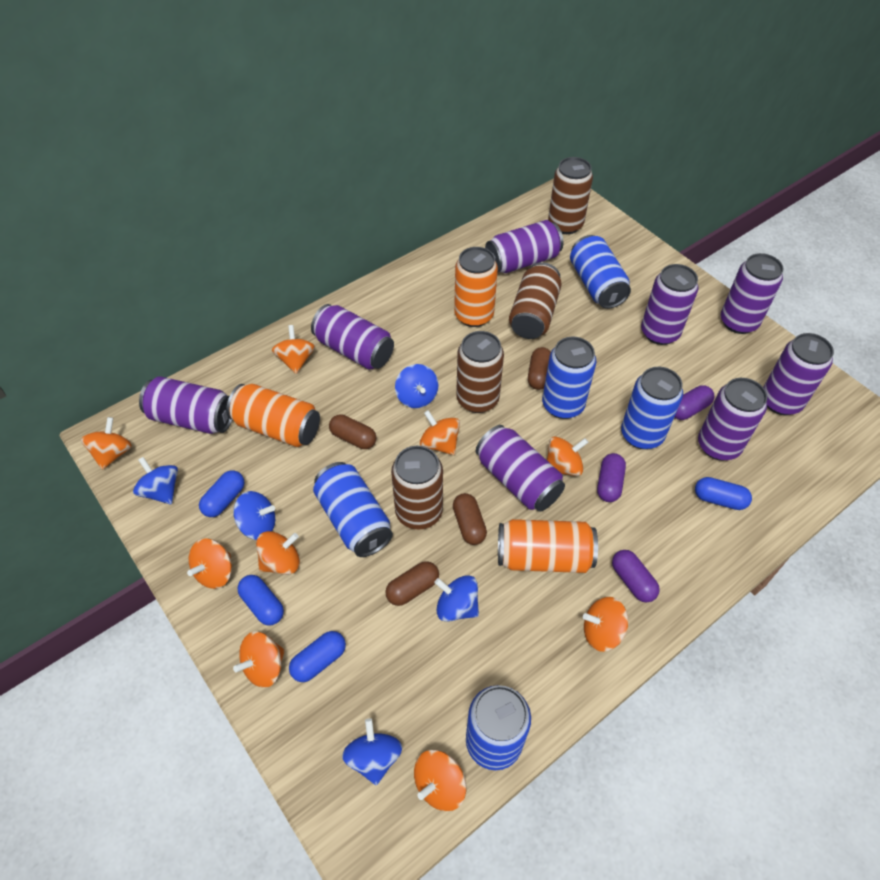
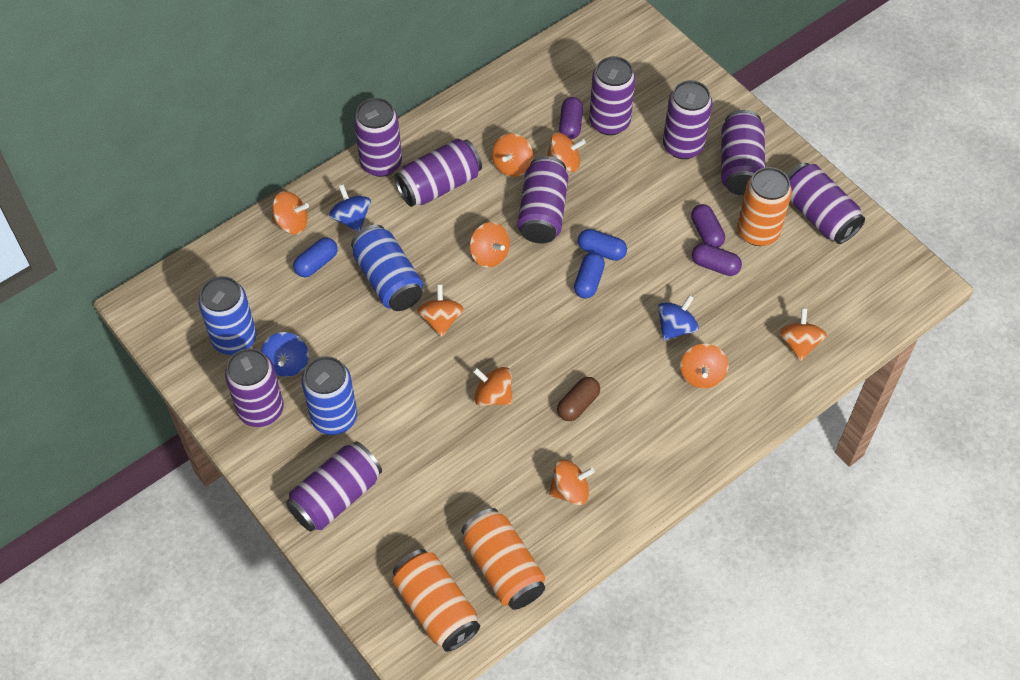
blue can: [313,462,393,557] [466,685,531,770] [542,337,597,419] [570,235,631,309] [621,367,683,449] = 5 -> [198,276,256,355] [302,356,357,435] [351,225,423,311] = 3
blue capsule: [199,470,245,517] [237,575,284,625] [289,631,346,682] [695,477,752,510] = 4 -> [293,238,338,277] [574,252,605,299] [578,229,627,261] = 3
blue spinning top: [133,457,178,504] [233,491,275,540] [342,718,402,785] [395,364,438,408] [434,575,479,622] = 5 -> [261,332,309,377] [329,184,371,232] [658,295,699,340] = 3
brown can: [391,446,443,530] [456,331,504,413] [509,262,562,339] [548,157,593,234] = 4 -> none = 0
brown capsule: [329,414,376,449] [385,561,439,606] [453,493,487,545] [528,347,551,390] = 4 -> [557,377,600,421] = 1
purple can: [139,376,232,434] [311,304,394,370] [476,425,565,512] [485,220,563,273] [641,264,698,345] [698,378,767,460] [721,253,784,334] [763,333,834,415] = 8 -> [225,348,284,427] [286,441,382,532] [354,98,402,177] [394,139,482,207] [517,156,568,243] [589,56,636,135] [663,80,712,159] [721,110,765,195] [787,163,865,244] = 9

